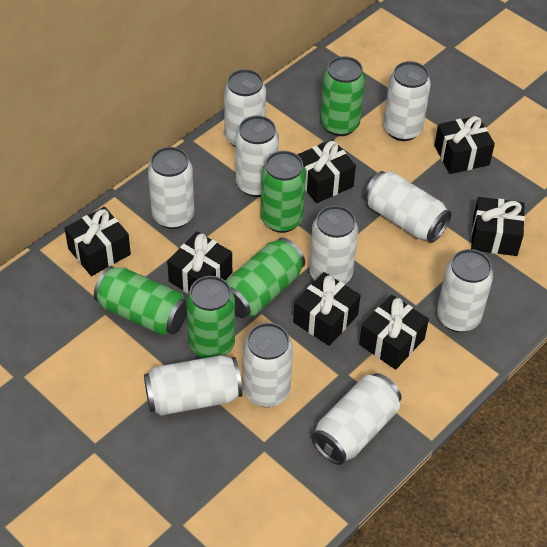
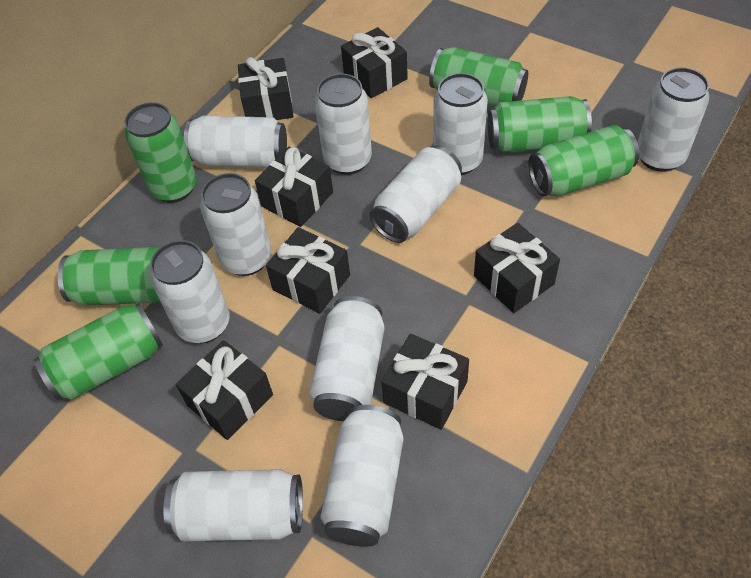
green can: [94,266,187,335] [186,276,235,358] [226,238,305,318] [261,151,306,233] [320,56,365,136] = 5 -> [34,303,163,400] [58,247,160,306] [125,102,197,203] [429,47,528,108] [488,96,592,153] [529,125,639,197] = 6

